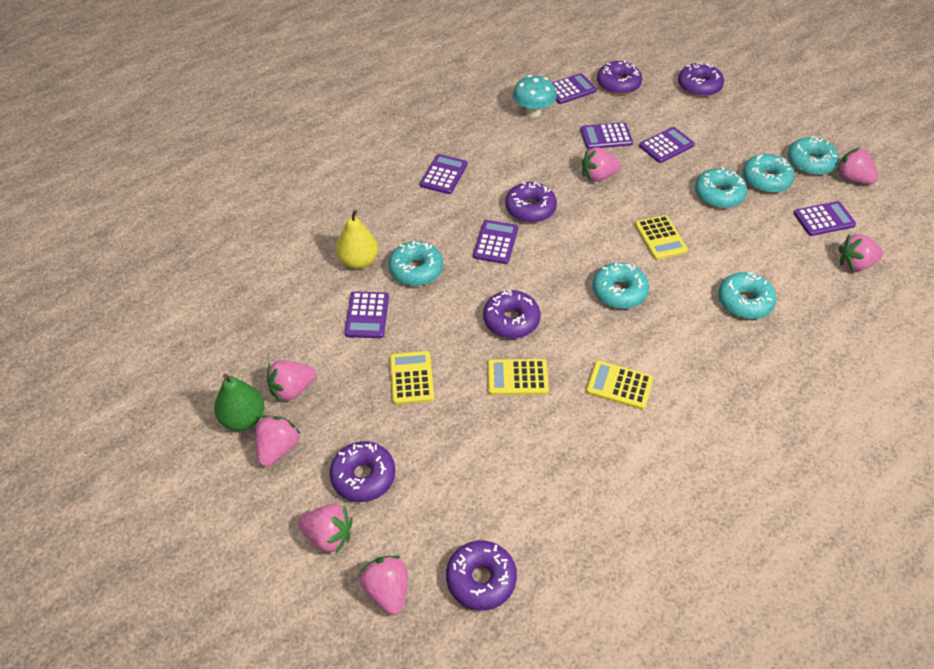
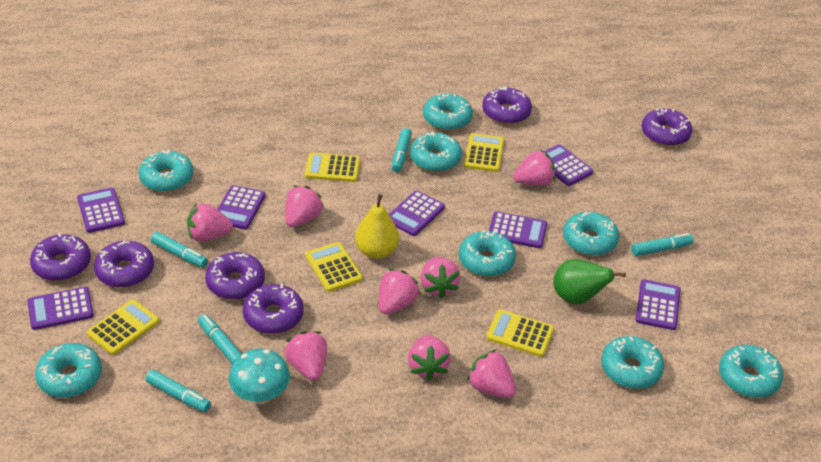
pink strawberry: [255,415,301,467] [267,360,316,403] [298,504,353,554] [360,556,408,615] [582,147,621,182] [837,147,878,184] [838,234,883,271] = 7 -> [187,204,233,242] [285,186,324,227] [285,331,327,381] [379,269,420,314] [408,335,451,381] [420,257,460,299] [467,349,516,398] [513,149,556,186] = 8
turquoise donut: [389,241,443,286] [592,262,649,309] [695,167,747,208] [718,272,777,319] [743,154,795,193] [788,136,839,175] = 6 -> [35,343,102,398] [139,149,194,192] [410,131,462,172] [423,93,473,131] [459,230,516,277] [563,212,619,256] [601,336,664,389] [719,345,783,398] = 8
turquoise marker: none = 0 -> [146,370,211,412] [151,232,208,268] [198,314,242,364] [392,128,412,172] [632,233,694,256] = 5
yellow calculator: [390,351,434,405] [488,359,549,395] [586,360,653,410] [635,215,688,260] = 4 -> [87,300,159,355] [305,153,360,182] [305,242,363,292] [464,133,504,172] [486,309,554,357] = 5

